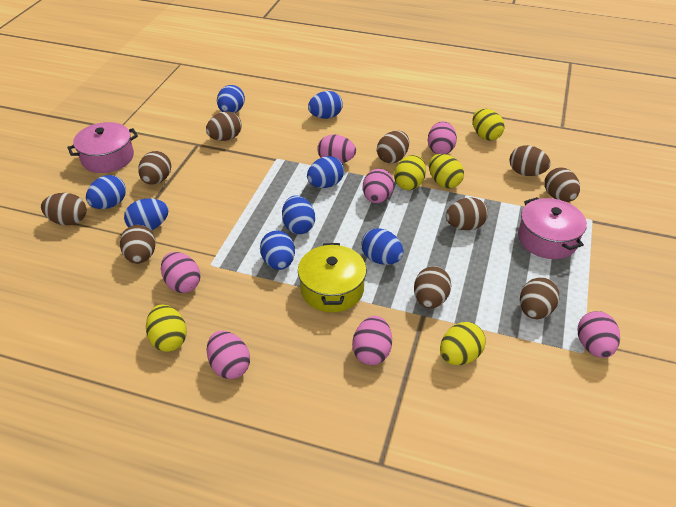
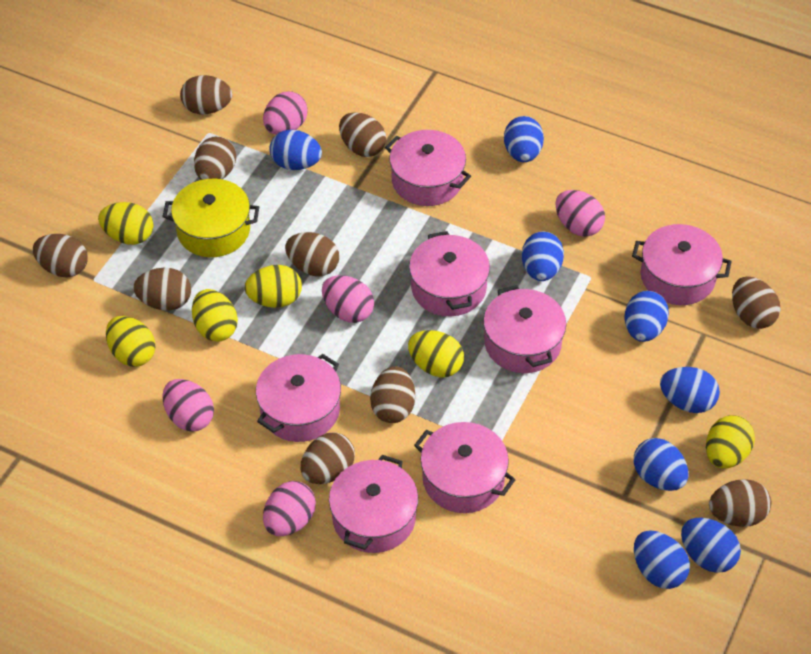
pink egg: [161,252,200,293] [207,331,250,379] [317,134,356,163] [353,316,392,365] [363,169,394,203] [428,121,457,154] [578,311,620,358] = 7 -> [162,379,214,432] [263,91,308,135] [263,481,316,536] [322,275,374,323] [555,190,605,237] = 5
pink pot: [67,122,138,173] [518,197,587,259] = 2 -> [256,354,341,442] [329,455,418,553] [385,130,471,206] [409,231,490,316] [414,422,516,513] [483,285,566,373] [632,224,732,305] = 7
yellow egg: [146,304,187,352] [394,155,426,190] [429,154,464,188] [440,322,486,365] [473,108,504,141] = 5 -> [98,202,153,245] [106,316,156,367] [192,289,238,342] [244,265,302,308] [408,330,464,377] [706,415,755,468] = 6

